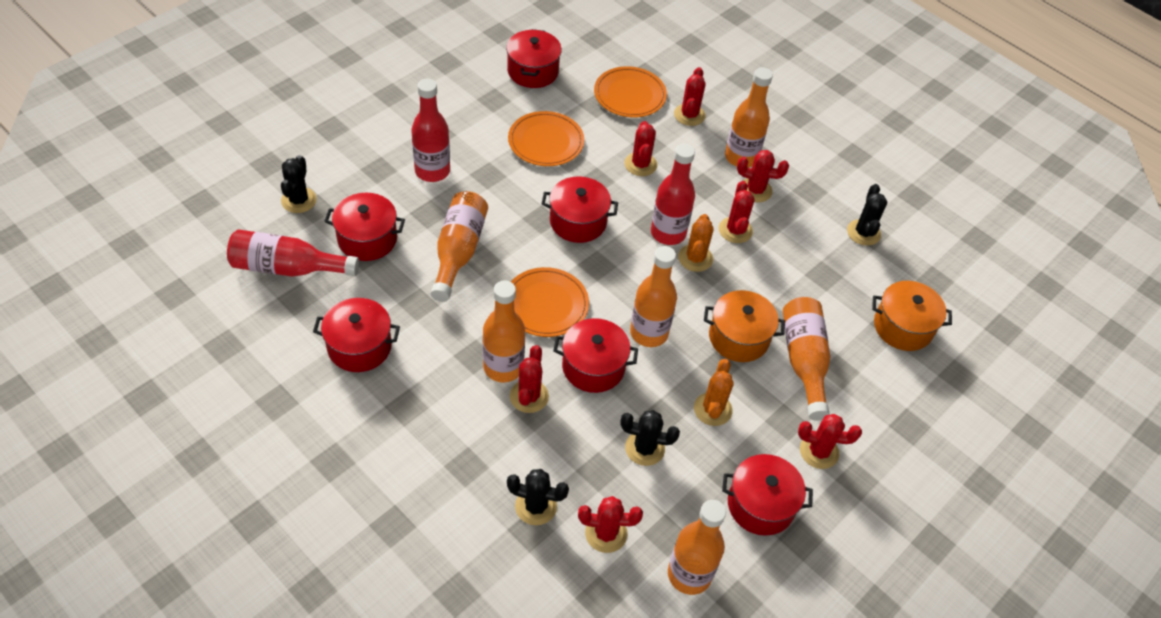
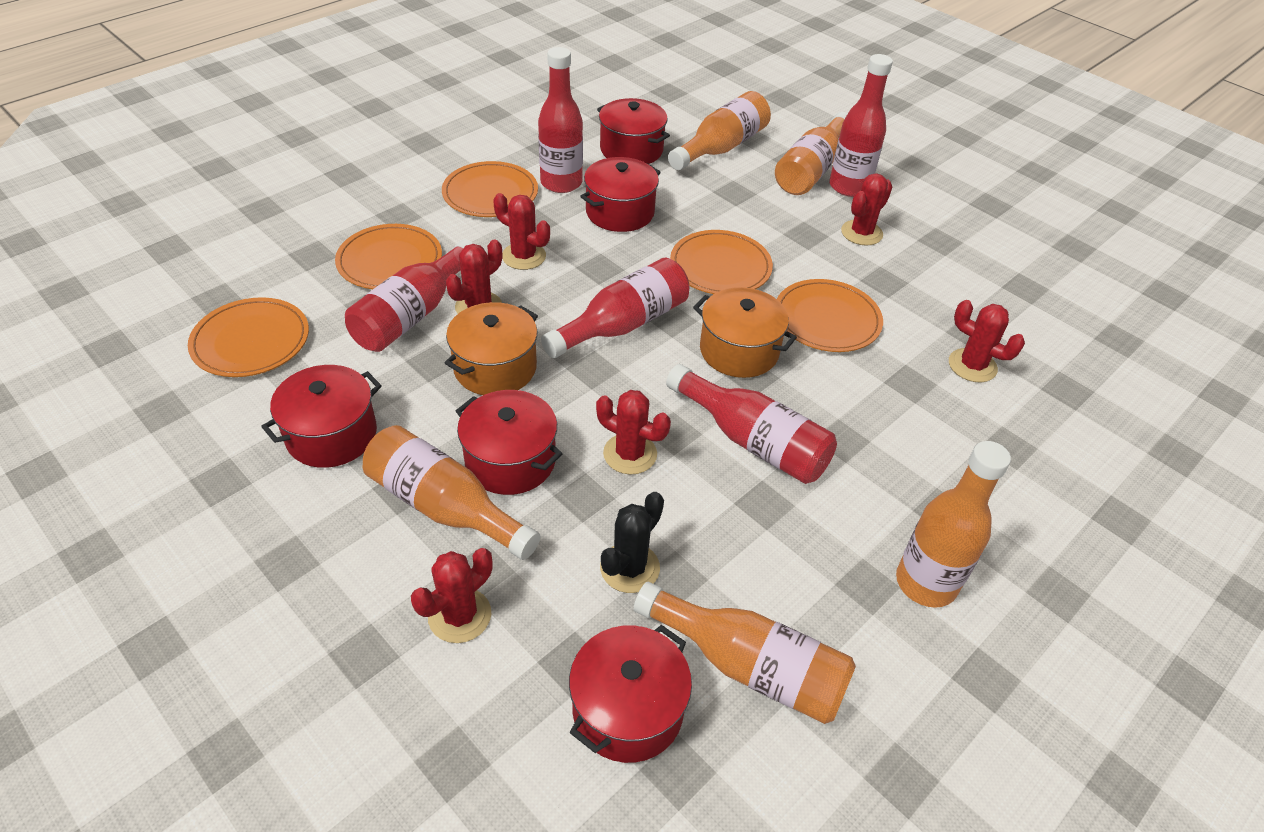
black cactus: [281,155,317,213] [507,469,569,525] [620,410,680,466] [847,184,887,246] = 4 -> [600,492,664,593] = 1
orange bottle: [431,191,488,302] [483,280,525,382] [630,246,677,347] [668,500,726,595] [725,67,773,168] [783,297,830,421] = 6 -> [363,425,540,560] [634,582,856,724] [668,91,771,170] [775,112,848,195] [896,441,1011,608] = 5
orange cactus: [678,214,714,272] [694,359,734,426] = 2 -> none = 0
orange plate: [508,111,584,166] [511,267,589,337] [594,66,667,118] = 3 -> [188,297,309,377] [335,224,442,289] [442,161,538,217] [670,230,773,294] [777,279,883,352] = 5
red bottle: [227,229,359,277] [411,79,450,182] [651,144,695,245] = 3 -> [345,239,474,352] [538,47,583,193] [541,257,689,358] [666,364,837,484] [829,54,893,197] = 5
red cactus: [510,345,549,413] [578,496,643,553] [624,121,657,176] [674,67,705,126] [719,181,755,243] [737,150,789,203] [798,414,862,469] = 7 -> [411,548,493,643] [446,239,502,314] [493,193,550,270] [596,390,671,475] [841,173,892,245] [949,300,1025,382] = 6
red pot: [313,298,400,372] [324,193,405,261] [506,29,562,88] [542,176,618,243] [553,318,638,393] [722,454,813,536] = 6 -> [261,365,382,468] [456,390,562,495] [569,625,692,763] [580,157,661,232] [597,98,670,164] = 5

